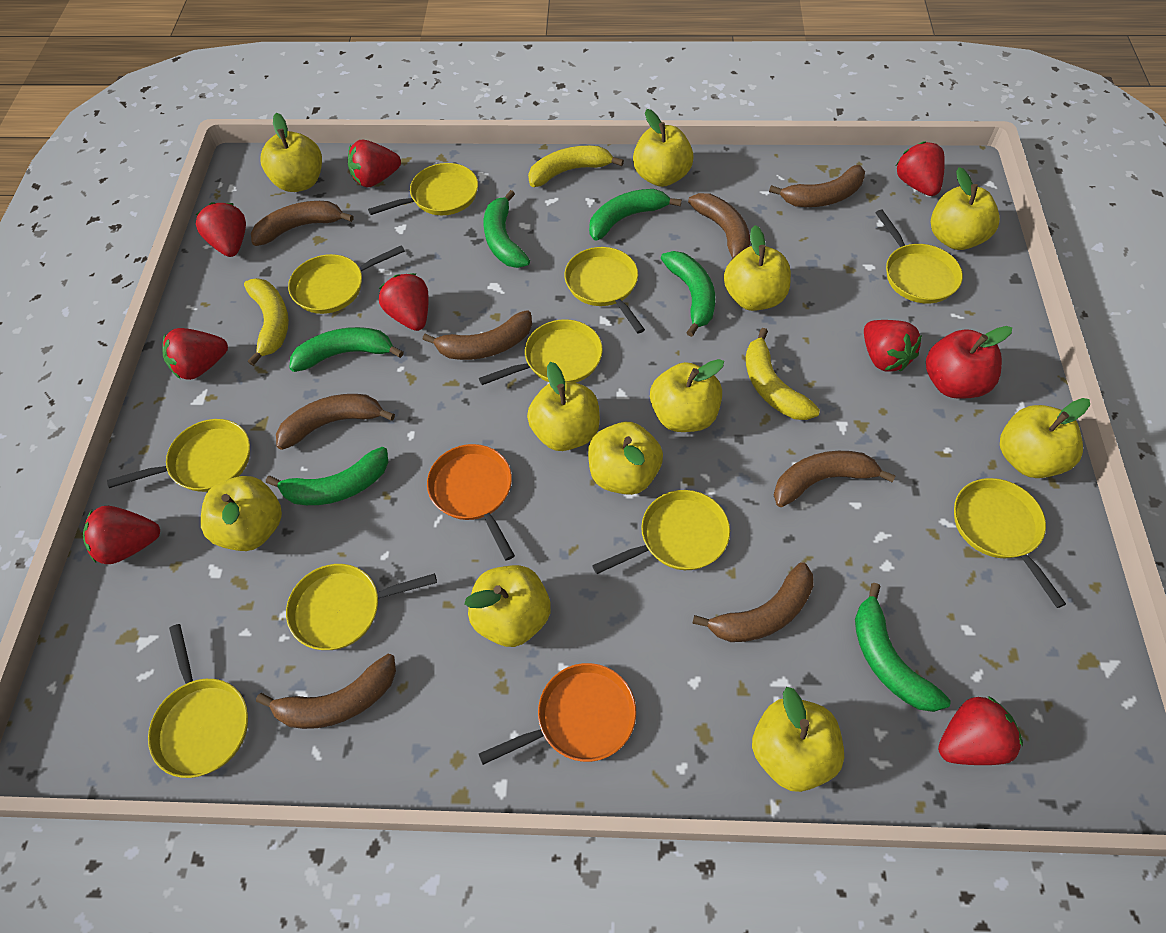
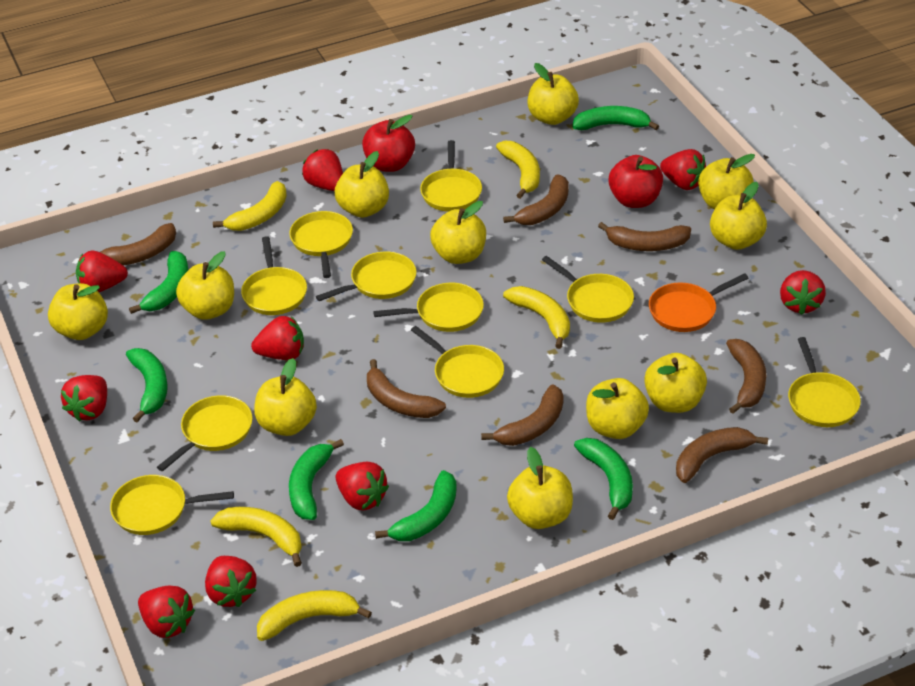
brown banana: [251,201,354,246] [256,654,396,729] [276,394,395,450] [422,310,532,360] [688,193,750,262] [692,562,814,642] [769,165,865,207] [774,451,896,507] = 8 -> [100,223,176,265] [367,359,446,418] [481,384,564,446] [503,174,569,225] [598,222,691,251] [676,427,768,483] [726,339,766,414] = 7
orange pan: [427,444,515,560] [479,663,636,765] = 2 -> [649,273,748,332] = 1
red apple: [926,326,1012,399] = 1 -> [362,115,415,172] [609,155,663,208] = 2
red strawberry: [83,506,160,564] [162,328,228,380] [196,202,246,257] [348,140,401,187] [379,273,429,331] [864,320,922,372] [896,142,945,196] [938,696,1023,765] = 8 -> [61,375,107,422] [76,251,128,292] [138,586,195,638] [205,556,257,607] [251,316,304,360] [302,149,343,191] [335,462,389,511] [660,149,706,190] [780,270,826,315] = 9
yellow banana: [244,278,289,366] [528,146,624,187] [746,328,820,420] = 3 -> [211,507,302,567] [213,181,287,231] [257,590,372,641] [496,141,540,199] [503,286,570,349] = 5

